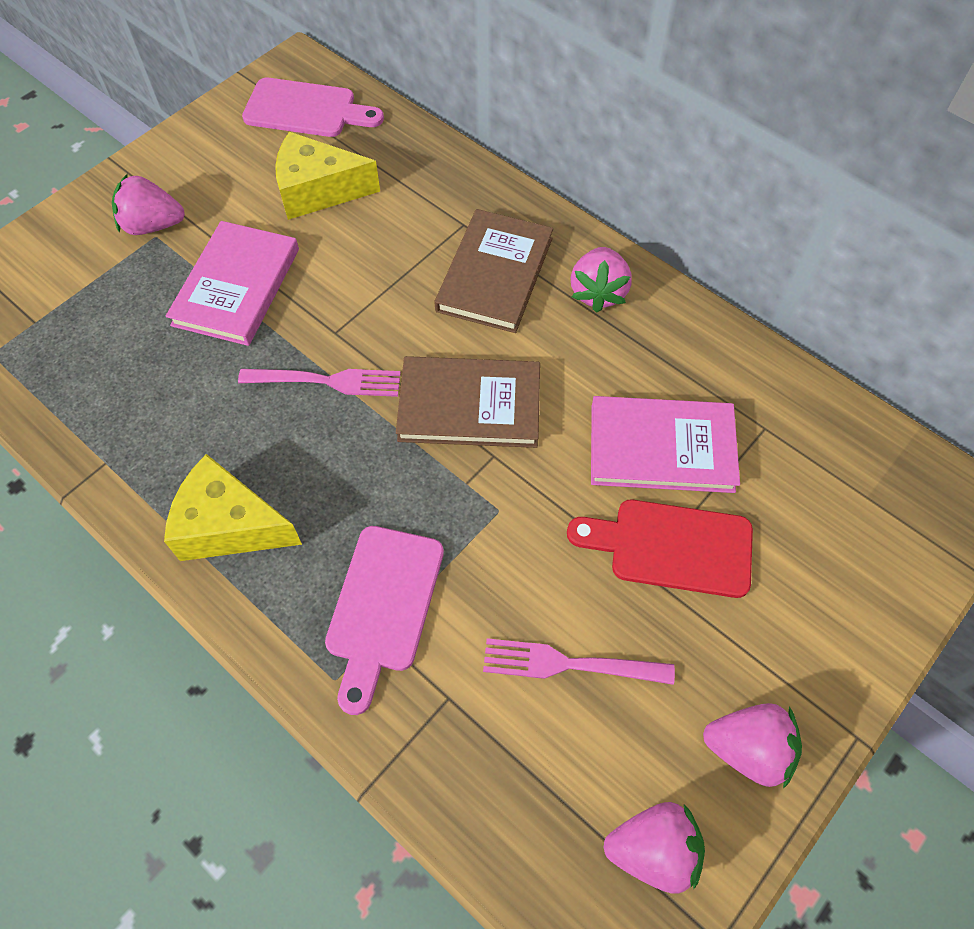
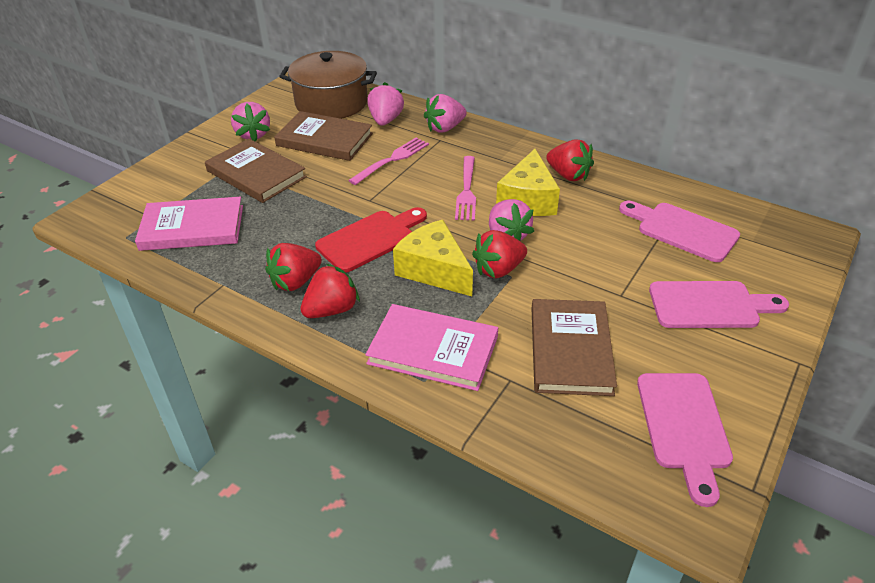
brown book: [396,356,540,448] [434,209,553,333] = 2 -> [205,139,307,203] [274,111,373,161] [532,299,617,396] = 3
brown pot: none = 0 -> [279,51,377,119] = 1
pink cutting board: [242,78,384,137] [325,526,444,715] = 2 -> [619,201,740,262] [637,373,733,507] [649,281,789,328] = 3
red strawberry: none = 0 -> [265,243,322,291] [300,264,360,318] [472,230,527,278] [546,139,594,181] = 4

